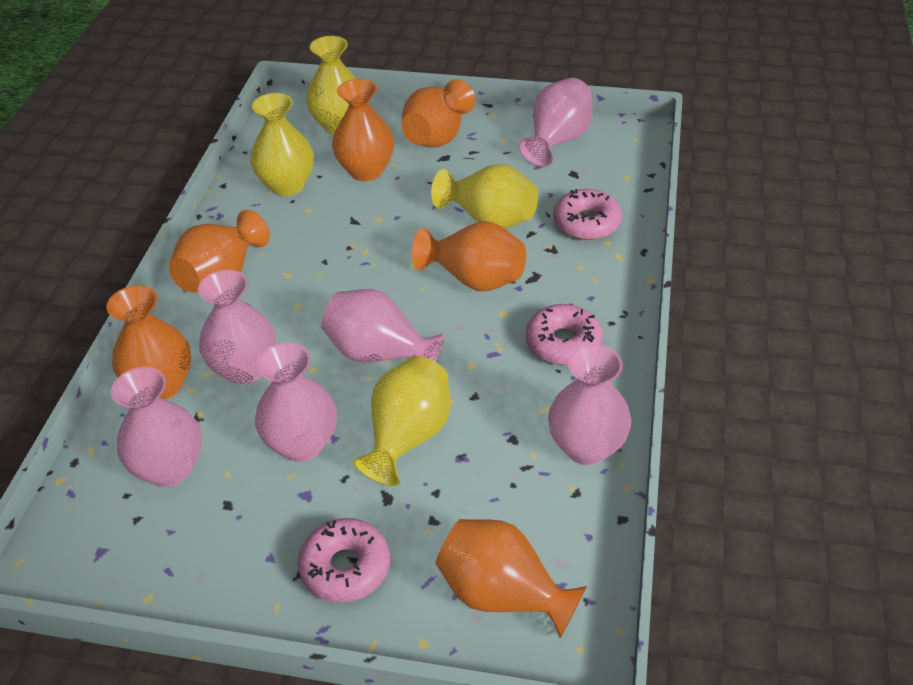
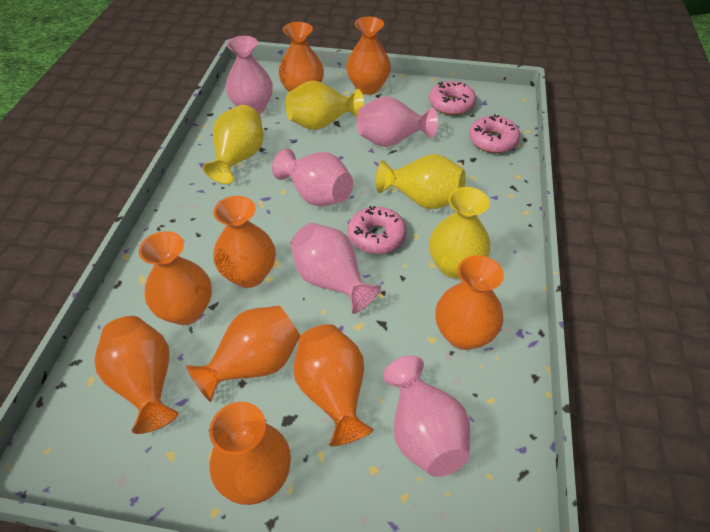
orange vase: [106,285,191,400] [169,210,270,292] [332,79,394,181] [401,79,475,147] [412,221,526,291] [435,519,587,638] = 6 -> [95,316,179,434] [139,231,212,325] [186,306,300,402] [209,402,291,505] [213,196,276,288] [279,22,324,92] [293,324,374,446] [346,17,391,95] [435,255,504,350] = 9
pink vase: [111,367,202,487] [198,270,276,385] [255,343,337,462] [321,289,445,363] [518,78,592,167] [548,344,631,465] = 6 -> [226,36,273,114] [272,149,353,206] [290,223,381,314] [357,96,438,147] [383,355,470,477] = 5

